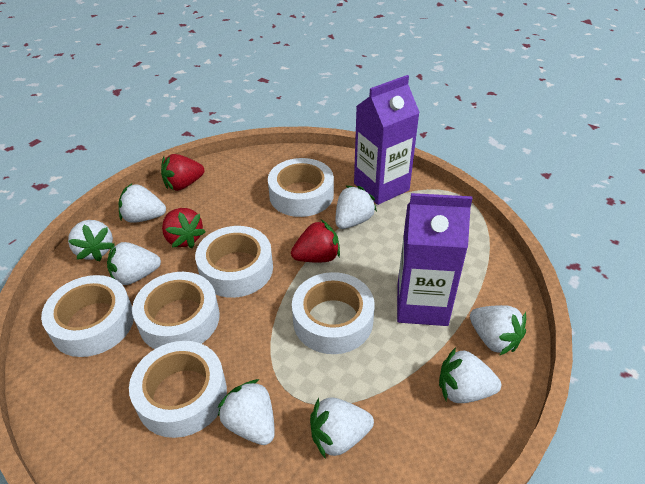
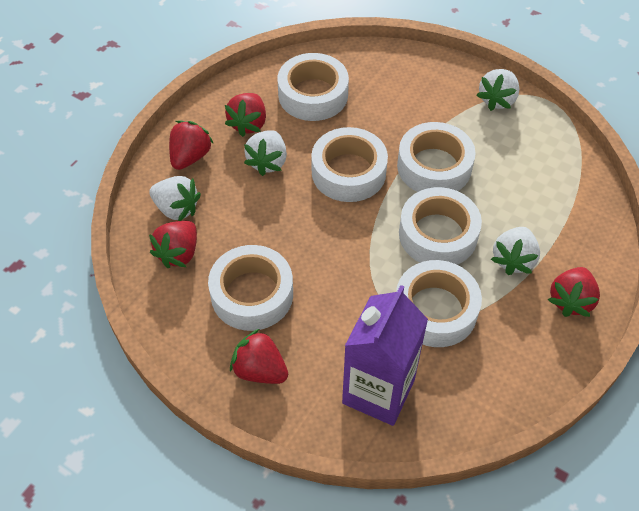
purple carton: [354,75,420,205] [397,193,472,326] = 2 -> [342,285,428,426] = 1
red strawberry: [161,154,204,191] [162,208,206,248] [291,219,340,262] = 3 -> [149,221,197,268] [169,121,214,170] [225,93,266,137] [230,329,288,384] [548,267,600,317] = 5
white strawberry: [68,220,113,261] [107,242,161,285] [119,183,166,223] [218,379,275,445] [310,397,374,459] [336,186,377,229] [439,347,501,403] [470,305,526,356] = 8 -> [149,176,201,221] [244,130,287,176] [477,69,520,111] [491,227,540,275] = 4

